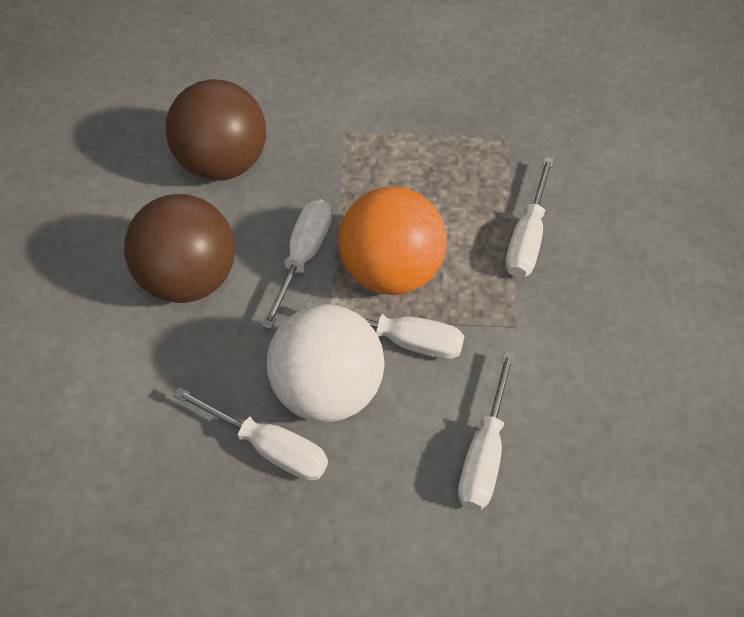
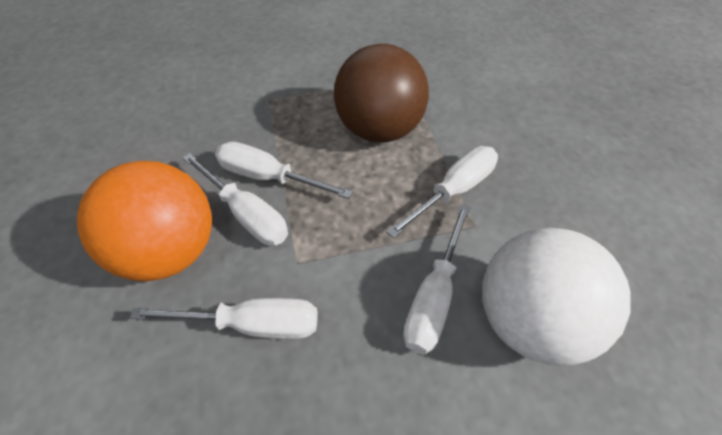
brown ball: [124,194,235,303] [166,79,266,181] = 2 -> [334,44,429,143] = 1

